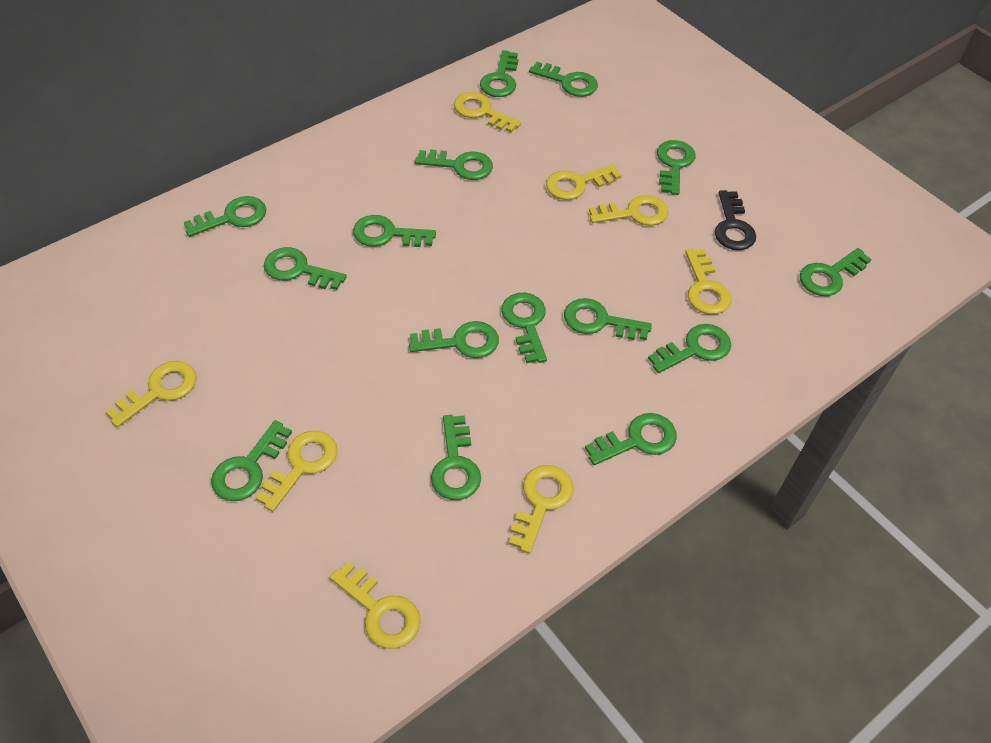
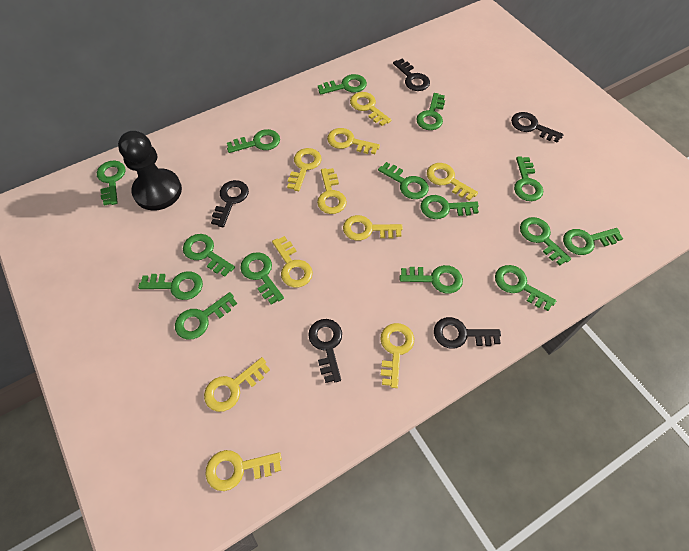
black key: [715,190,756,250] = 1 -> [211,180,249,227] [308,319,342,383] [393,59,430,91] [434,317,501,349] [511,112,564,143] = 5
black pawn: none = 0 -> [118,131,182,210] = 1
yellow key: [106,361,197,428] [256,431,338,512] [330,562,421,649] [454,92,522,132] [509,465,574,554] [546,164,622,200] [589,195,669,226] [685,249,731,314] = 8 -> [204,357,270,412] [205,450,282,491] [272,236,313,288] [287,148,322,191] [317,168,347,214] [327,128,380,154] [343,215,403,241] [350,92,391,126] [380,323,414,388] [427,163,478,201] = 10

